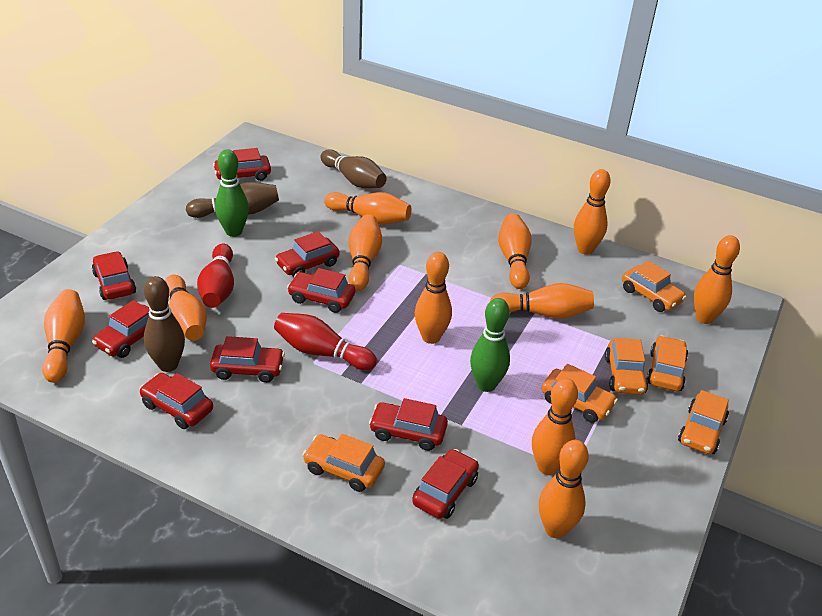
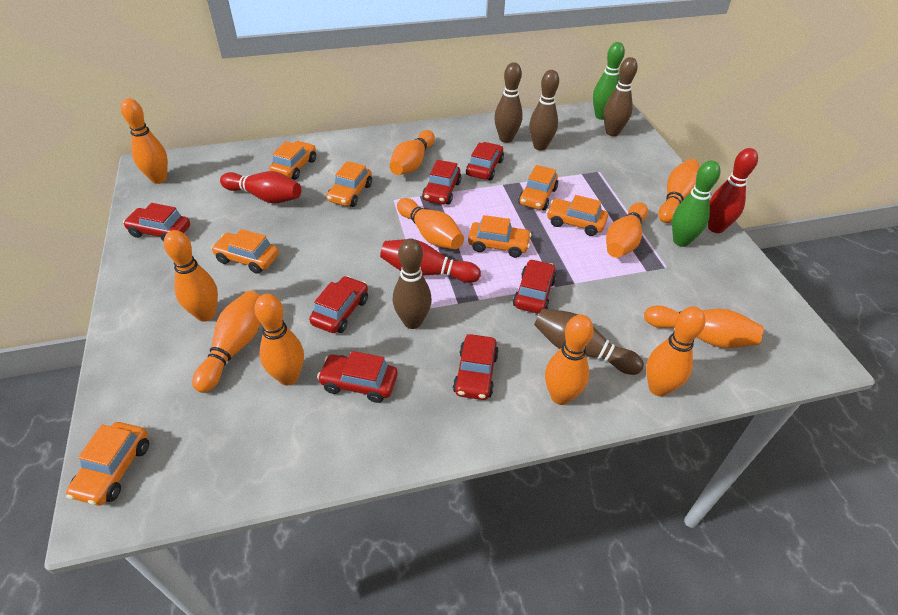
brown bowling pin: [144,276,185,372] [186,182,279,218] [321,149,387,188] = 3 -> [393,238,432,329] [494,62,523,143] [529,70,559,150] [534,308,644,375] [604,57,638,136] = 5
orange car: [303,434,385,492] [541,364,618,423] [605,338,648,395] [622,261,686,312] [646,336,688,391] [678,390,729,454] = 6 -> [66,422,149,506] [211,229,279,274] [269,141,316,180] [327,161,372,207] [468,215,532,258] [518,165,558,210] [547,195,608,236] = 7
red bowling pin: [197,244,234,308] [274,313,377,370] = 2 -> [220,171,301,203] [380,239,481,283] [708,148,758,233] = 3
red car: [92,251,136,300] [92,300,150,358] [139,373,213,429] [210,336,285,383] [213,148,271,181] [275,231,340,277] [287,268,355,313] [369,398,448,451] [412,449,479,519] = 9 -> [123,203,190,242] [309,276,368,333] [317,351,398,403] [422,160,461,205] [453,334,499,400] [466,142,504,180] [513,259,557,314] = 7

